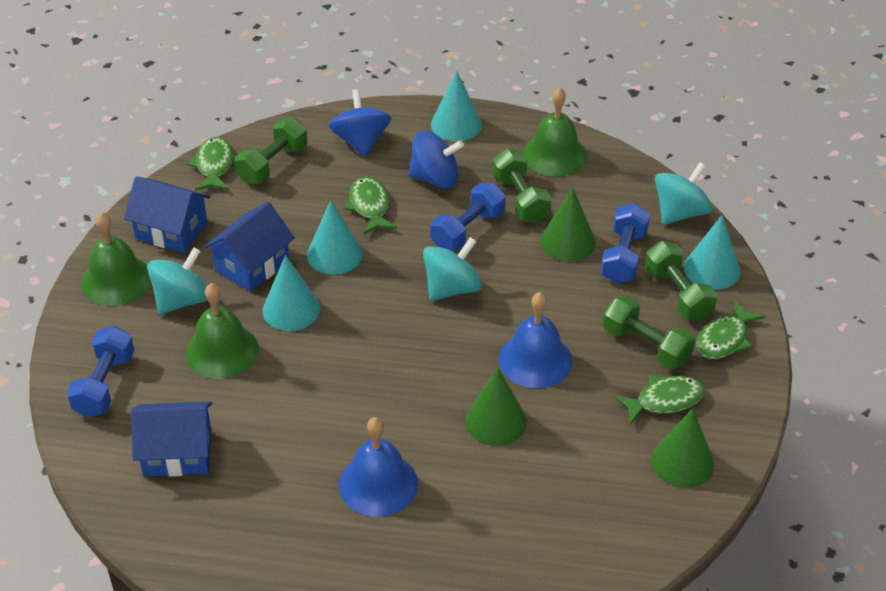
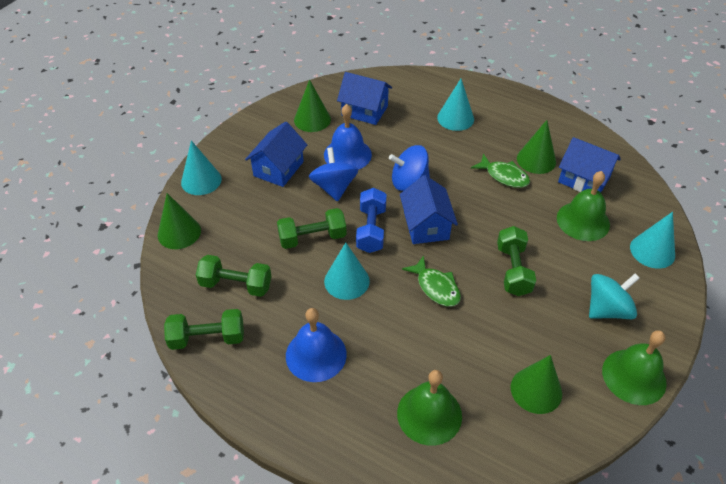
blue dumbbell: [67,326,135,417] [430,183,506,251] [600,203,650,284] = 3 -> [356,188,387,253] = 1
blue house: [124,176,210,253] [131,402,212,477] [204,202,295,292] = 3 -> [245,121,307,187] [337,72,392,125] [400,175,458,244] [558,137,621,193] = 4
green cone: [465,367,527,446] [540,187,596,262] [651,409,715,488] = 3 -> [158,193,201,249] [294,79,331,132] [511,355,562,414] [517,120,556,174] = 4
green fish: [187,137,233,191] [344,177,397,235] [614,375,705,425] [696,299,766,359] = 4 -> [402,255,461,307] [471,154,530,188] = 2
turquoise spinning top: [147,247,207,315] [423,237,482,301] [655,162,712,225] = 3 -> [589,274,640,319] = 1

